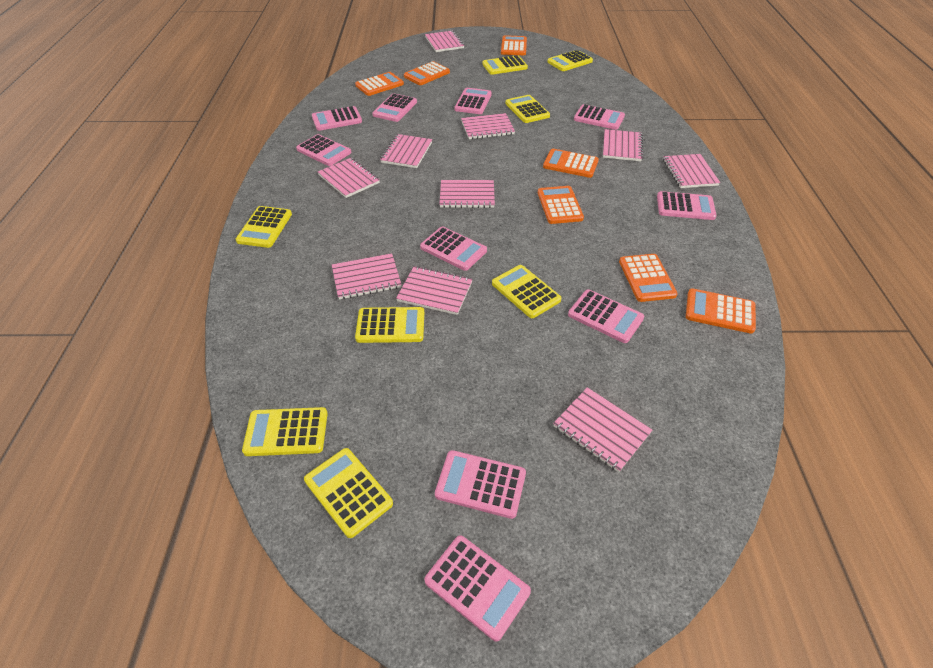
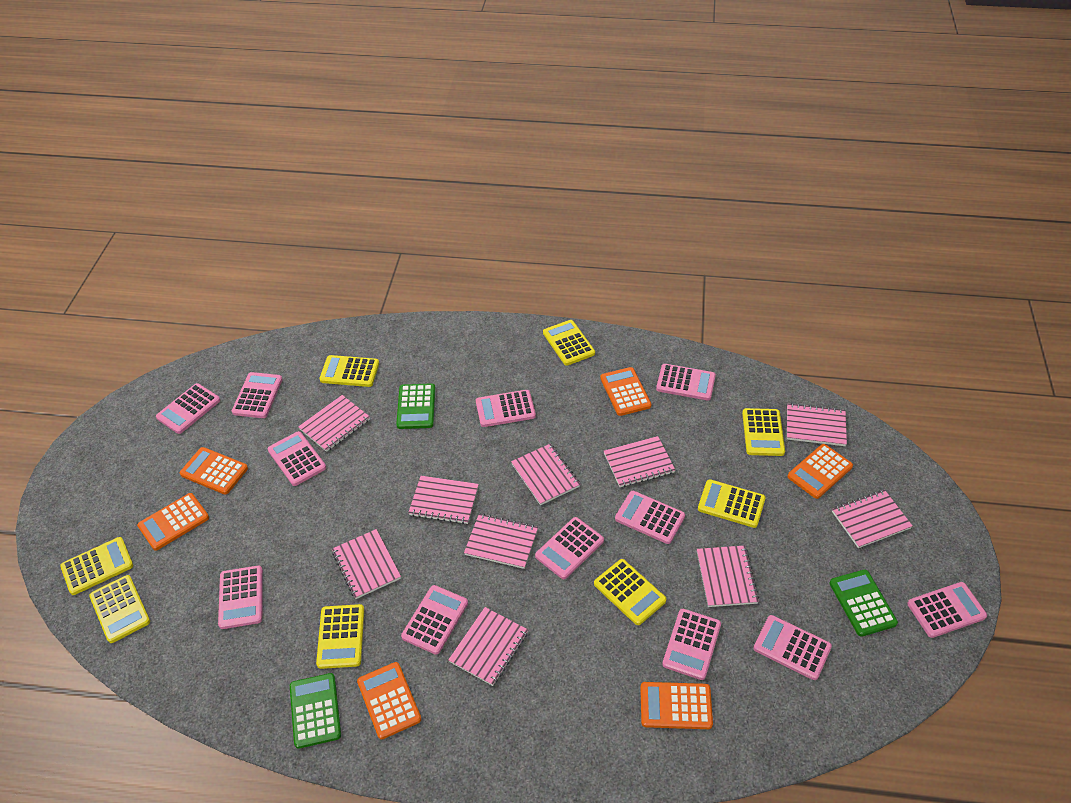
green calculator: none = 0 -> [290,673,341,749] [396,383,435,429] [829,570,898,637] = 3
orange calculator: [355,72,404,96] [404,61,450,85] [501,35,527,55] [538,186,584,224] [543,149,599,178] [619,254,678,302] [686,288,756,334] = 7 -> [137,493,209,551] [180,447,248,495] [357,662,421,739] [600,367,651,416] [640,682,713,729] [787,444,853,499] = 6
pink calculator: [296,134,351,166] [312,106,362,131] [372,93,417,122] [420,227,487,271] [425,535,531,641] [435,450,526,519] [455,88,492,114] [568,289,644,343] [574,104,625,130] [657,191,716,220] = 10 -> [156,383,220,434] [218,566,263,629] [232,372,283,418] [268,431,326,486] [401,585,468,655] [476,390,536,427] [535,517,604,579] [615,491,685,544] [656,364,716,401] [662,609,721,680] [753,615,832,680] [907,582,987,638] = 12

